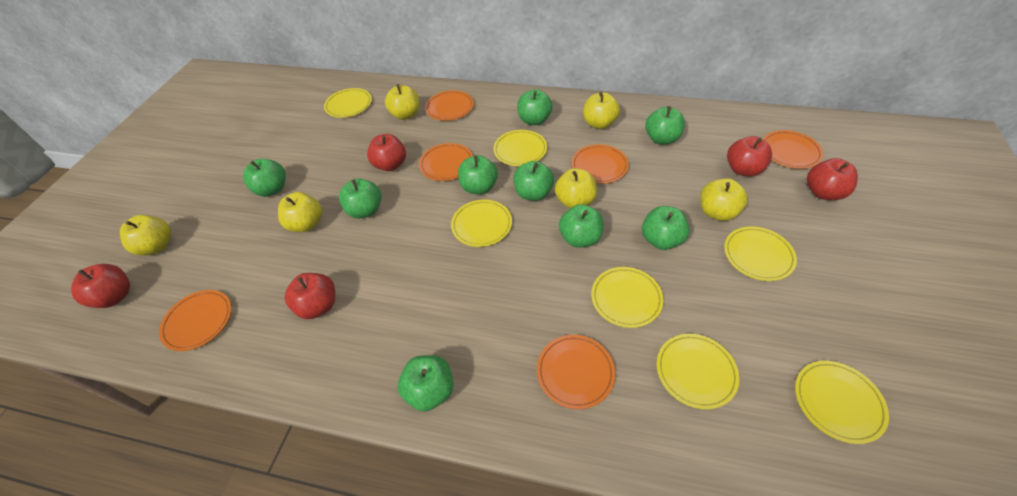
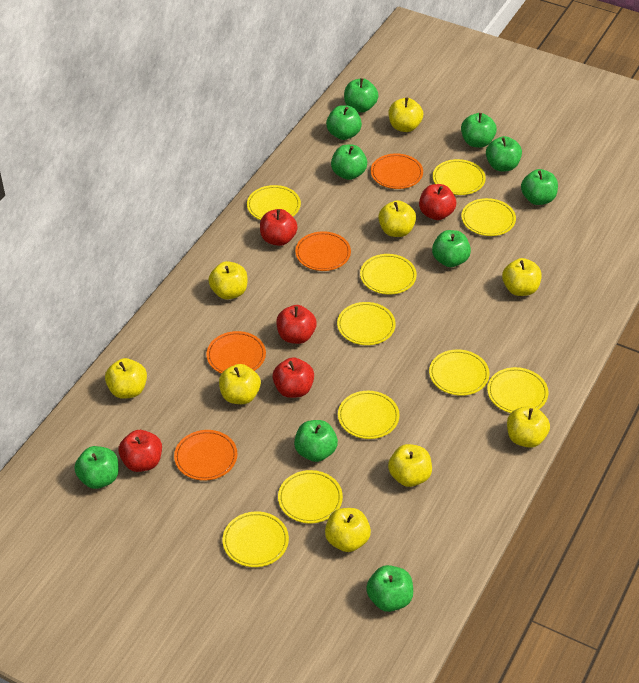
green apple: [243,159,286,197] [339,178,381,218] [398,355,454,411] [458,155,498,194] [513,161,554,201] [517,89,553,125] [559,204,604,248] [642,206,690,250] [645,106,685,144] = 9 -> [74,446,119,489] [294,420,338,462] [326,105,362,140] [331,144,367,180] [344,78,378,113] [366,565,413,612] [432,230,471,267] [461,113,497,148] [486,136,522,171] [521,169,558,205] = 10
orange plate: [159,290,232,351] [419,143,473,181] [425,90,474,121] [537,335,615,409] [572,144,629,184] [763,130,823,169] = 6 -> [174,430,237,481] [206,331,266,374] [295,231,351,271] [371,154,423,189] = 4
yellow apple: [120,215,171,256] [278,192,322,232] [385,84,419,120] [555,168,597,208] [583,92,620,129] [700,178,748,221] = 6 -> [105,358,147,399] [208,261,247,300] [219,364,261,404] [325,508,371,552] [378,200,416,237] [388,444,432,487] [389,98,423,132] [502,258,542,296] [507,406,550,448] = 9
yellow plate: [324,88,372,118] [451,200,512,247] [493,130,547,166] [591,267,664,328] [657,334,739,409] [724,226,797,281] [795,361,889,444] = 7 -> [222,511,289,567] [247,185,301,220] [278,470,343,523] [337,302,396,345] [338,391,400,439] [360,254,417,295] [429,349,489,396] [433,159,486,195] [461,198,516,236] [487,367,548,413] = 10

